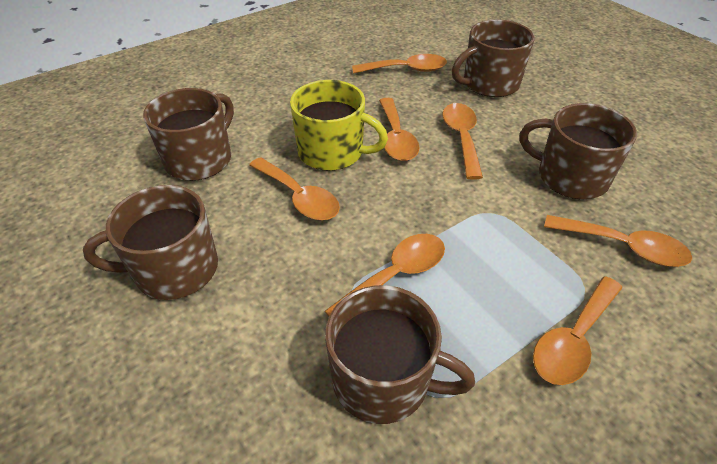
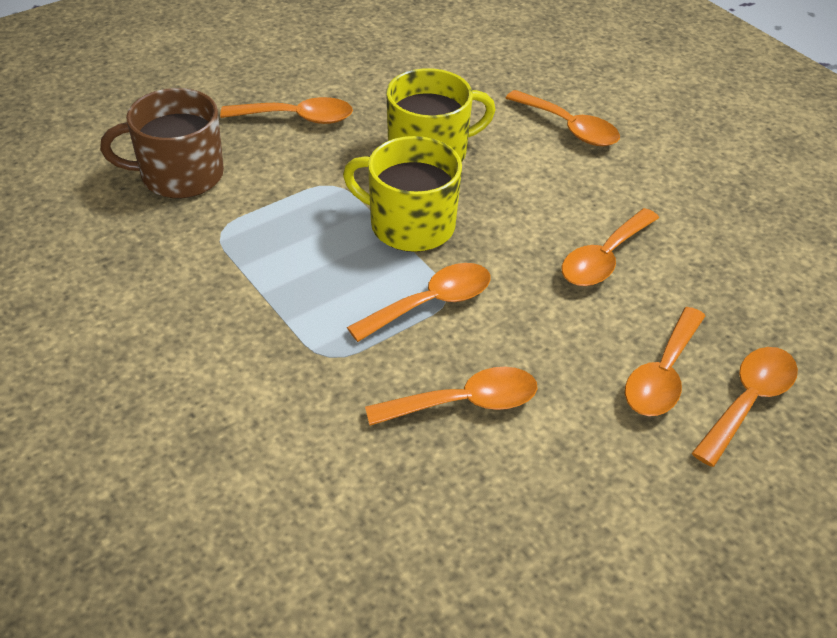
brown mug: [83,185,218,300] [143,88,234,181] [325,285,475,424] [452,20,535,97] [520,103,637,199] = 5 -> [100,88,224,198] = 1
yellow mug: [290,80,388,171] = 1 -> [343,136,462,252] [386,68,496,162] = 2

